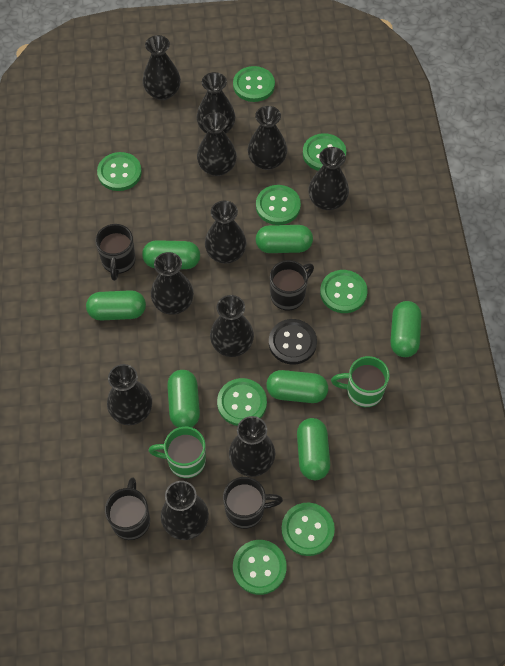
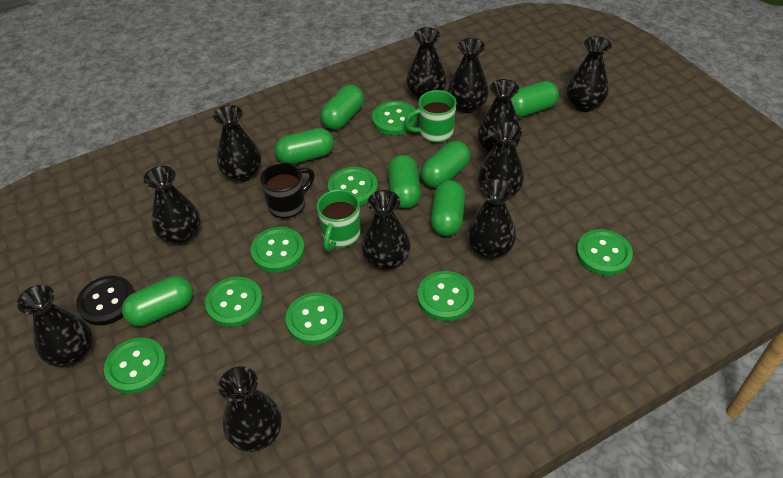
black mug: [95,224,135,281] [105,477,150,540] [223,477,283,529] [270,260,314,311] = 4 -> [260,162,314,218] = 1

